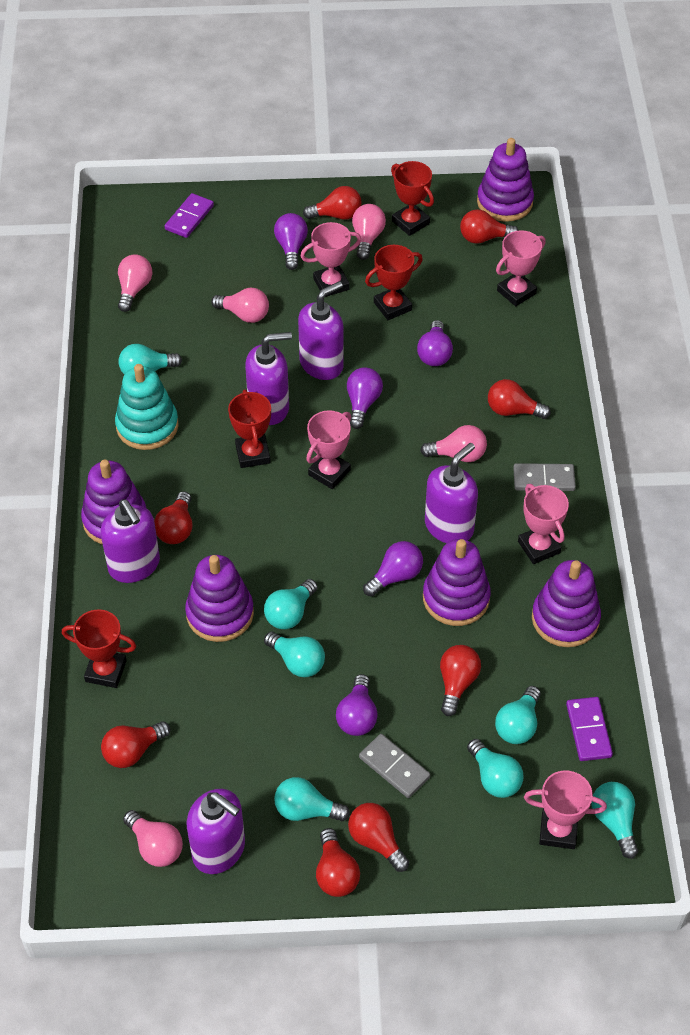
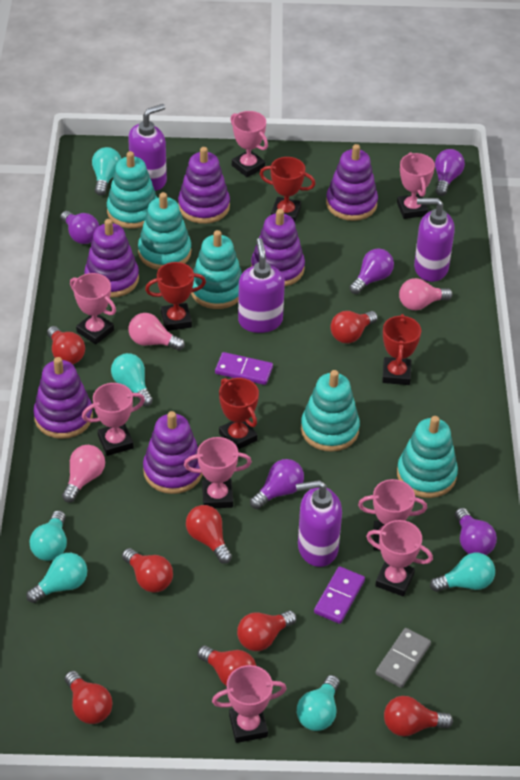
grey domino: [359,734,430,798] [513,463,576,491] = 2 -> [375,628,431,688] = 1
pink light bulb: [118,254,152,312] [123,810,183,867] [211,288,269,323] [352,204,386,260] [420,425,487,462] = 5 -> [62,445,105,503] [129,313,185,351] [399,278,453,310] = 3
pink trophy: [300,222,361,297] [306,410,351,489] [496,230,546,306] [518,484,569,564] [524,770,607,849] = 5 -> [70,273,116,344] [82,383,145,456] [184,437,252,508] [212,665,287,743] [230,111,268,177] [358,479,427,551] [366,520,433,596] [397,152,435,219] = 8
purple soap dispenser: [101,499,160,583] [187,789,245,874] [245,332,292,425] [298,281,344,380] [425,443,478,543] = 5 -> [128,104,167,191] [238,238,285,333] [296,480,342,567] [414,198,455,282] = 4
purple stacking toy: [81,460,146,545] [185,555,254,642] [423,539,491,626] [477,138,534,222] [532,560,601,647] = 5 -> [33,357,93,439] [84,219,139,298] [143,411,203,494] [178,147,230,224] [251,209,305,286] [326,144,378,221] = 6
turquoise light bulb: [118,344,182,375] [264,579,318,629] [264,632,325,677] [274,777,350,821] [467,739,523,798] [495,686,541,744] [591,782,638,859] = 7 -> [26,553,87,603] [29,510,67,561] [92,147,121,196] [111,353,153,406] [297,675,340,731] [430,553,495,592] = 6
turquoise stacking toy: [115,364,178,450] = 1 -> [107,151,157,228] [138,192,191,270] [191,230,242,309] [301,370,360,452] [397,416,458,498] = 5

